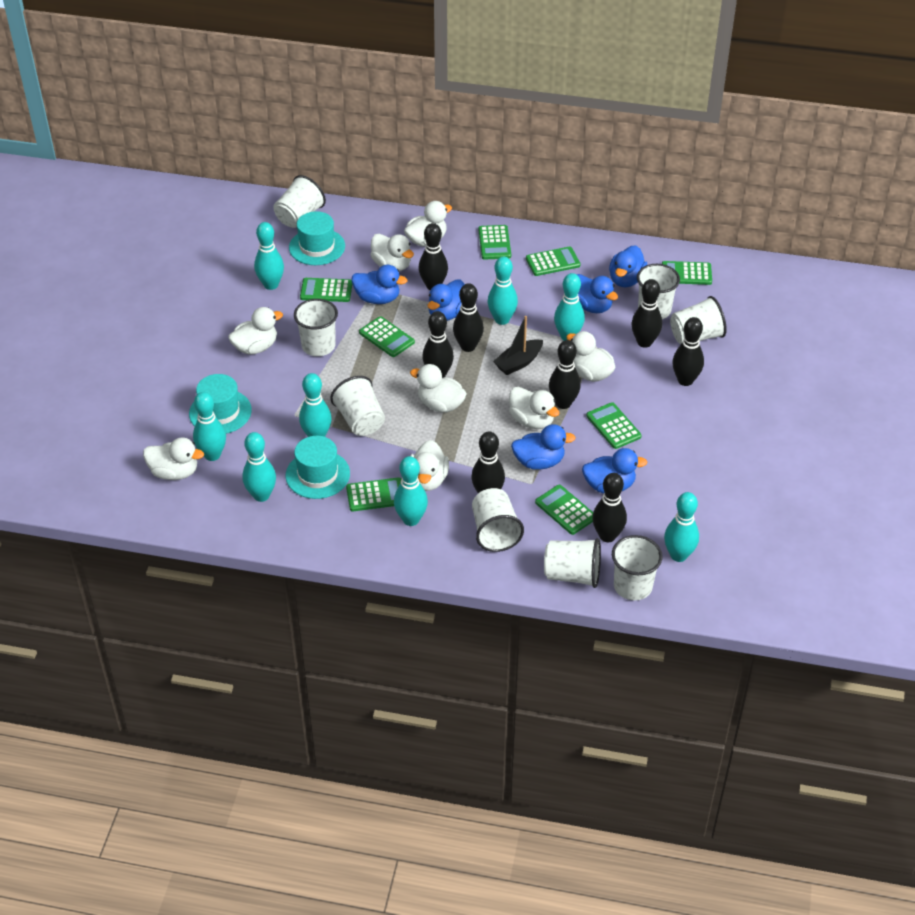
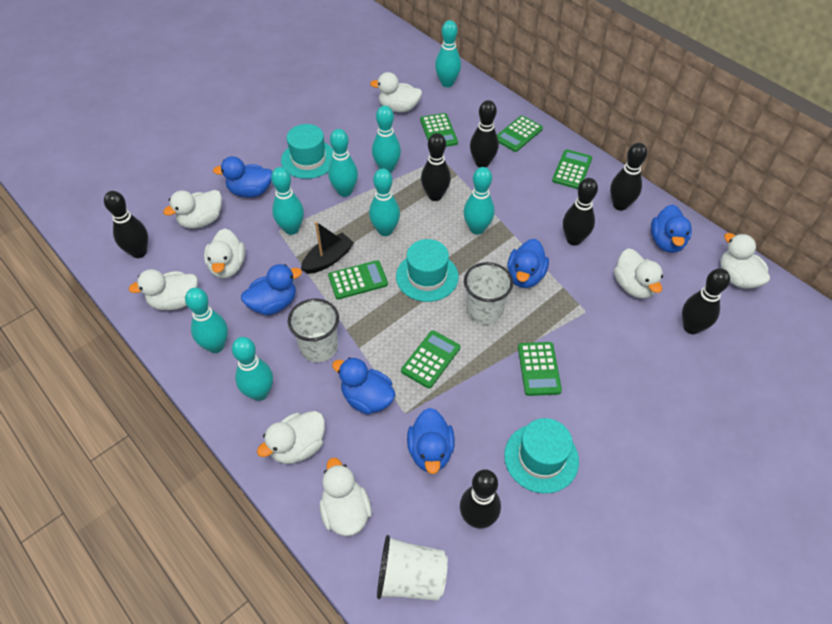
black bowling pin: [419,223,448,290] [422,311,454,378] [453,283,484,352] [471,431,505,493] [549,340,581,409] [592,473,627,542] [631,279,662,348] [672,317,704,386] = 8 -> [104,191,148,258] [421,133,451,201] [460,469,501,528] [470,100,499,168] [563,178,598,245] [610,143,647,211] [682,268,730,334] = 7
green calculator: [300,278,352,302] [346,477,401,511] [359,316,415,357] [478,225,511,260] [526,246,580,276] [535,485,593,535] [586,402,642,449] [662,261,712,285] = 8 -> [328,260,388,299] [401,330,460,389] [420,113,458,147] [497,115,543,152] [518,342,562,396] [552,149,592,189] = 6
white cup: [273,175,326,228] [294,299,338,356] [330,376,385,436] [472,488,524,552] [544,538,601,588] [612,535,663,600] [637,264,680,319] [670,296,727,344] = 8 -> [288,299,339,362] [377,535,448,601] [464,262,513,324] = 3

